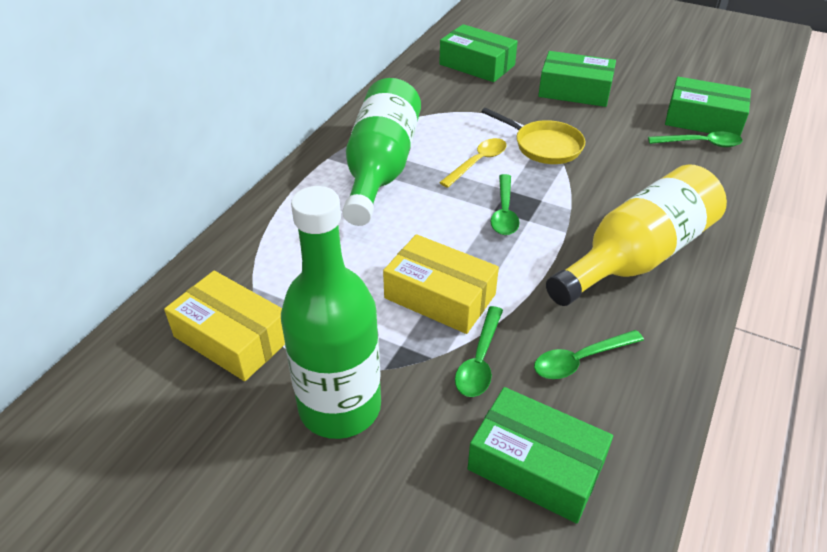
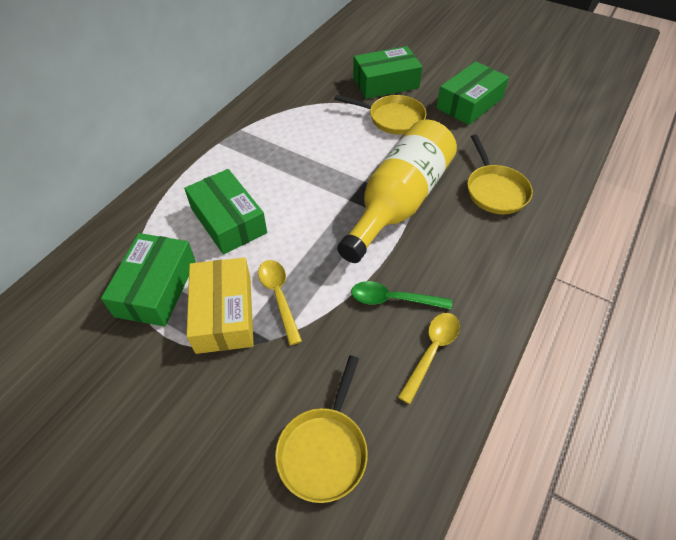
green bottle: [281,186,381,439] [342,78,421,226] = 2 -> none = 0
green spoon: [455,306,503,397] [491,174,520,235] [534,330,644,379] [648,131,743,147] = 4 -> [351,281,452,310] = 1
yellow box: [164,271,285,381] [383,234,499,334] = 2 -> [186,257,254,354] = 1
yellow pan: [482,108,585,164] = 1 -> [275,355,368,503] [334,95,426,134] [467,134,533,214] = 3
yellow spoon: [439,138,507,188] = 1 -> [258,260,302,345] [398,313,460,404] = 2

